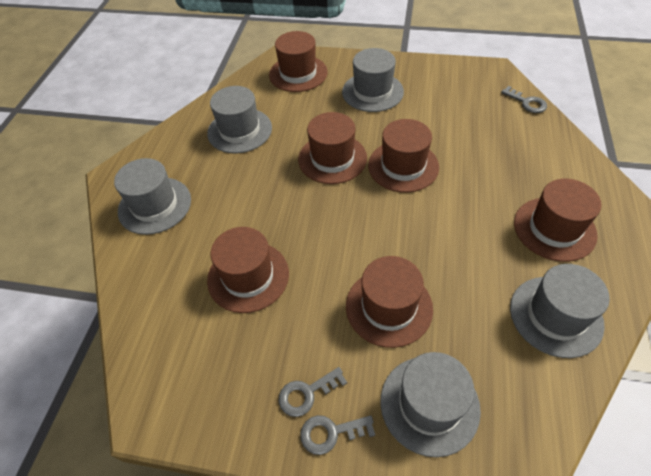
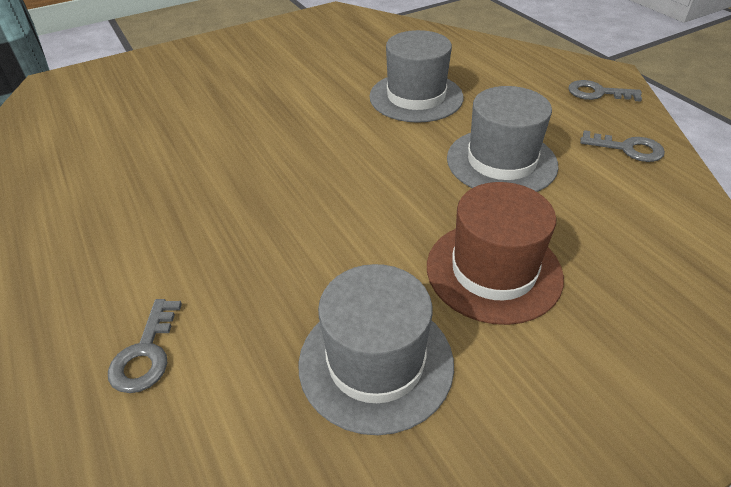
brown hat: [207,227,289,313] [269,31,328,92] [298,112,367,184] [346,256,433,348] [368,119,439,193] [514,179,602,262] = 6 -> [427,182,564,325] = 1
grey hat: [114,158,191,235] [207,86,272,153] [342,48,404,112] [380,352,481,457] [510,264,610,358] = 5 -> [298,264,454,435] [369,30,464,123] [447,86,559,192] = 3

